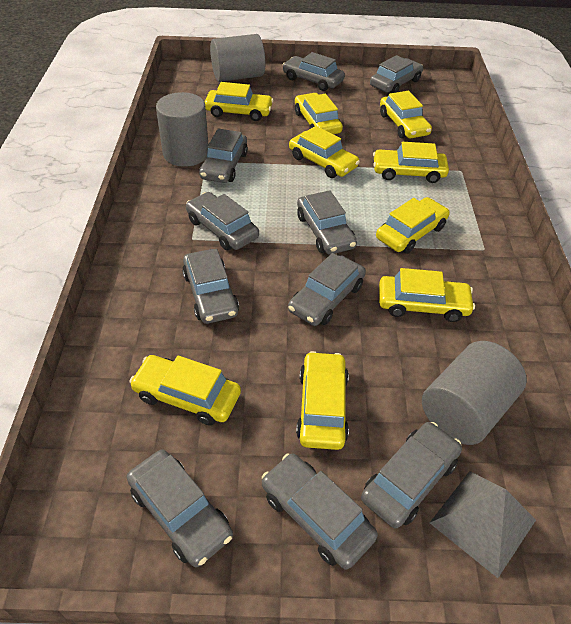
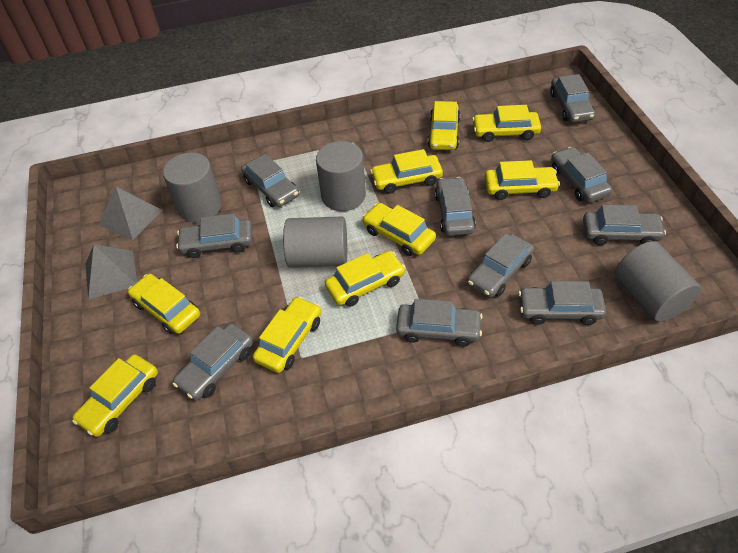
grey cylinder: [156,92,208,167] [210,34,265,82] [422,341,527,445] = 3 -> [163,152,222,222] [283,216,347,268] [316,141,366,211] [615,241,701,322] = 4
grey pyramid: [430,471,536,578] = 1 -> [85,244,137,300] [99,187,162,240] = 2

